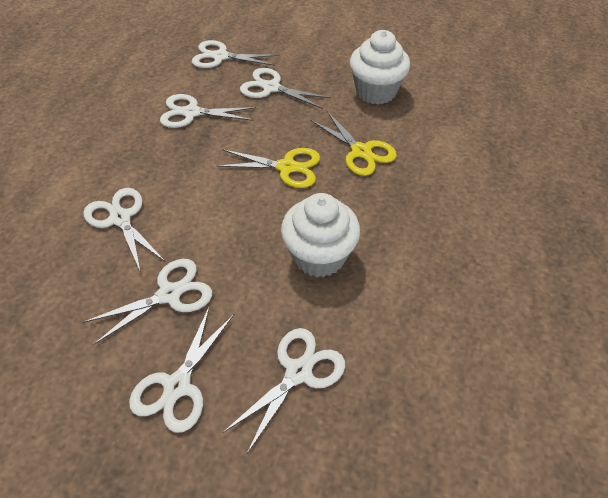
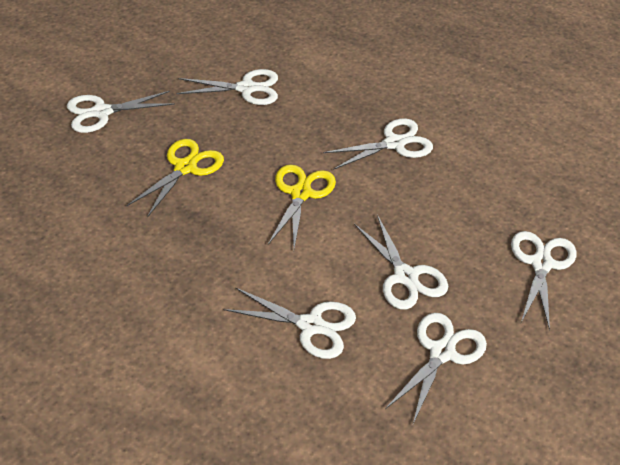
white cupcake: [281,193,360,277] [350,30,410,104] = 2 -> none = 0

